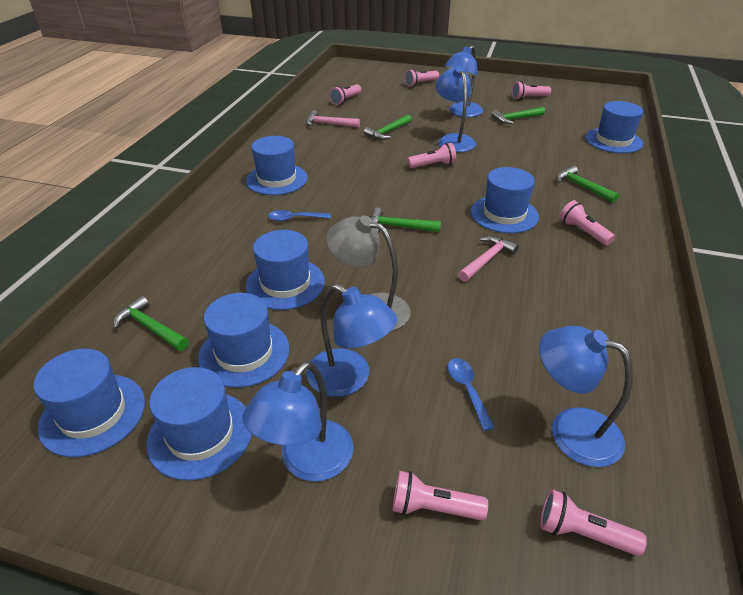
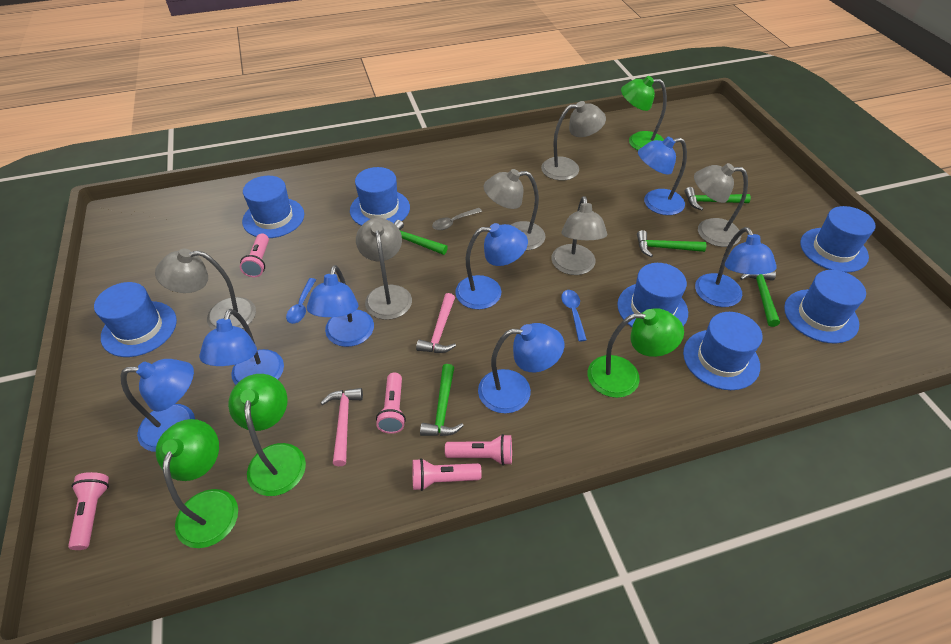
blue lamp: [242,361,354,482] [306,284,397,397] [436,66,476,152] [444,45,483,117] [539,326,633,467] = 5 -> [121,359,195,452] [199,309,284,385] [307,265,374,347] [455,223,528,310] [478,323,564,414] [638,136,687,215] [695,227,777,307] = 7
green lamp: none = 0 -> [156,419,238,548] [228,374,306,496] [588,308,684,398] [621,76,667,150] = 4
grey lamp: [326,215,410,331] = 1 -> [155,249,256,330] [356,218,412,320] [484,169,545,250] [541,101,606,181] [551,196,607,275] [694,163,748,247] = 6
grey spoon: none = 0 -> [432,208,482,230] = 1
pink flashlight: [329,84,361,105] [392,471,488,520] [404,69,439,87] [408,143,456,168] [512,81,551,100] [540,489,647,556] [560,200,615,246] = 7 -> [68,472,109,550] [240,234,269,277] [376,372,406,434] [412,458,482,491] [445,434,512,466] = 5

